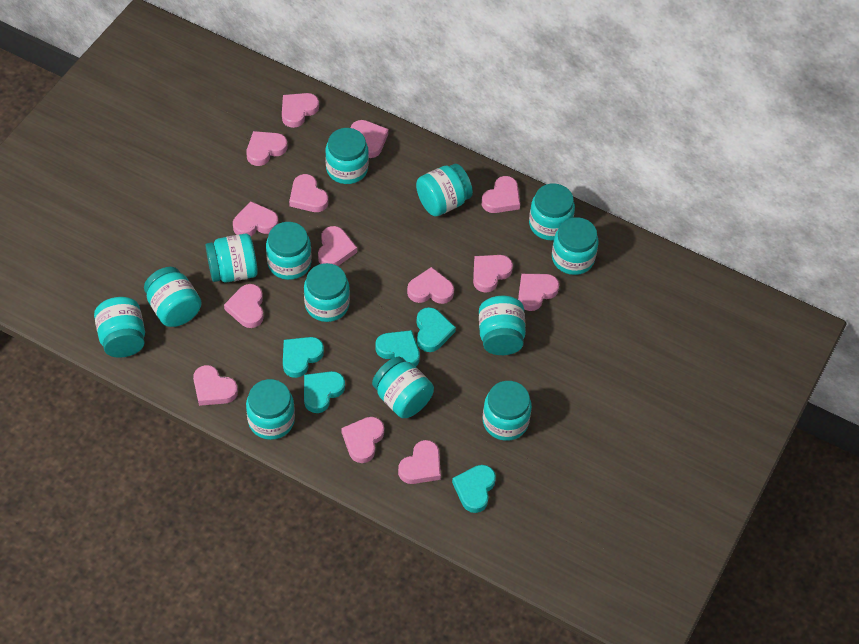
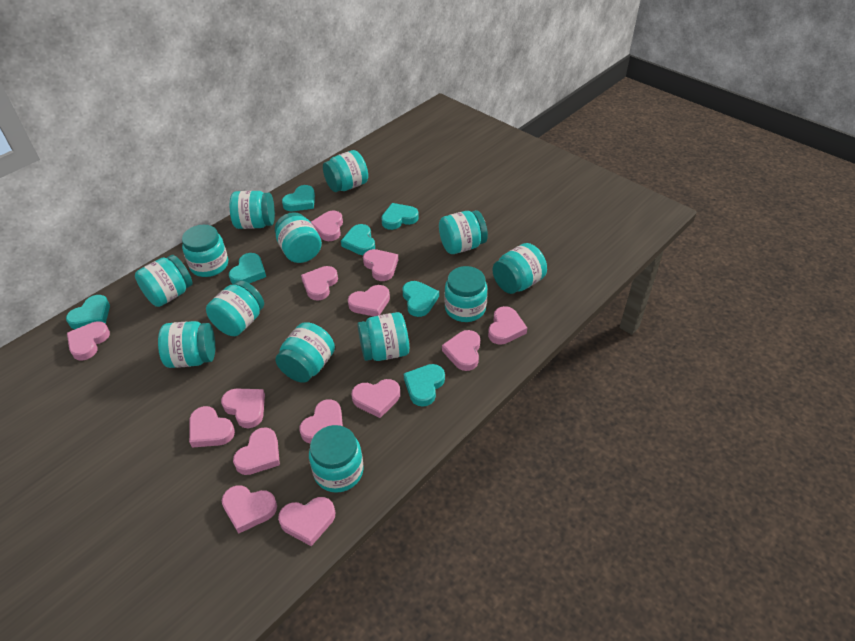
turquoise heart: [283,337,324,378] [304,371,345,413] [376,330,420,367] [417,307,456,352] [452,465,496,513] = 5 -> [66,295,110,329] [229,253,266,284] [282,185,315,211] [341,224,375,255] [381,203,419,230] [403,281,439,317] [404,364,445,407] = 7

